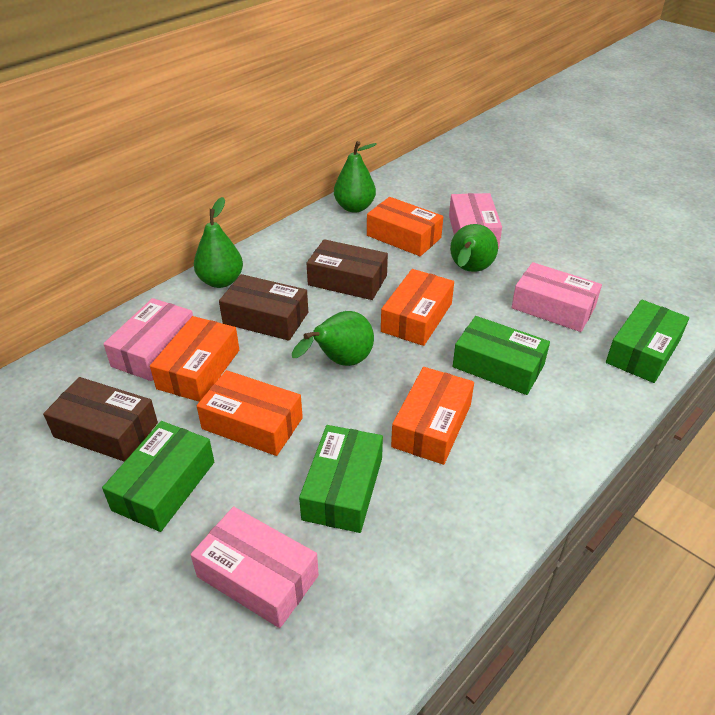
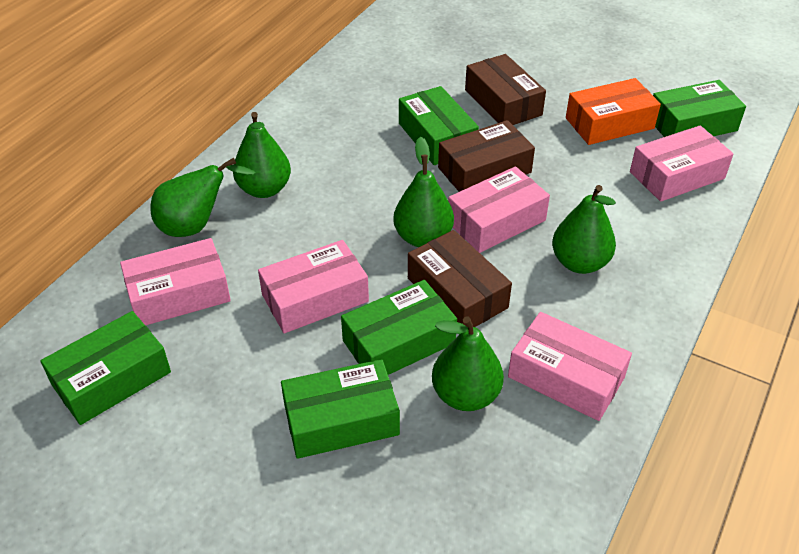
green box: [102,421,214,532] [299,425,383,533] [453,316,550,395] [606,300,689,383] = 4 -> [40,311,171,425] [281,359,400,459] [341,280,457,375] [399,86,479,165] [653,80,746,137] = 5
green pear: [194,197,243,288] [292,311,374,366] [334,141,377,213] [450,224,498,272] = 4 -> [151,158,255,237] [233,112,291,198] [393,137,454,247] [432,316,504,411] [552,185,616,274] = 5
orange box: [150,316,239,402] [197,370,303,456] [367,197,443,256] [381,269,454,346] [391,367,474,465] = 5 -> [566,78,661,145] = 1
pink box: [103,298,193,381] [191,507,319,628] [449,193,502,249] [511,262,602,332] = 4 -> [120,238,231,326] [258,240,369,333] [448,166,550,253] [508,312,632,421] [630,126,734,202] = 5

